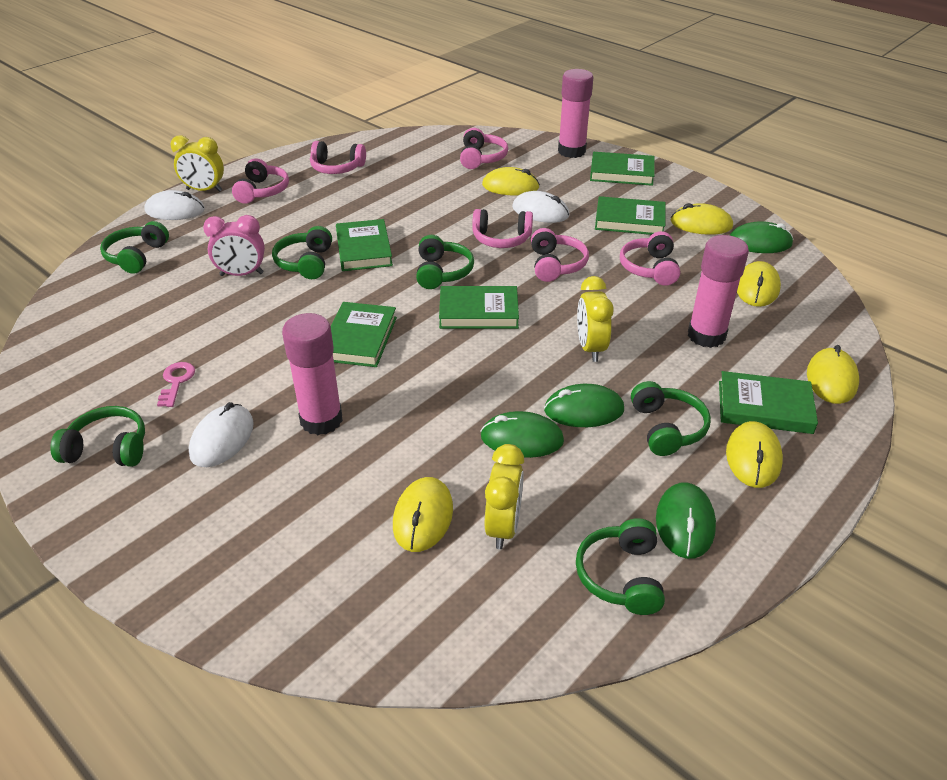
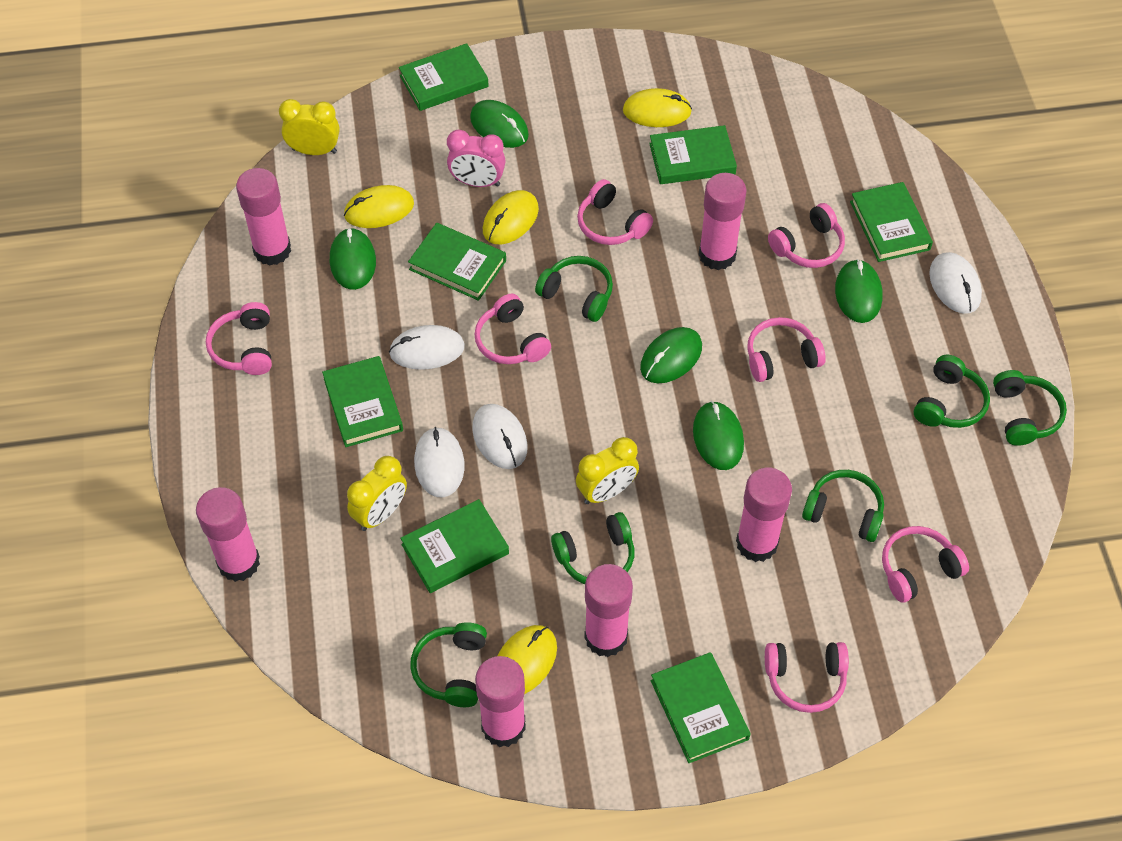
green book: [331,302,397,367] [336,219,393,271] [439,286,519,329] [590,152,655,186] [595,196,666,235] [719,371,818,434] = 6 -> [322,356,403,447] [399,43,489,111] [400,499,509,593] [408,223,506,301] [649,125,737,184] [651,652,751,763] [850,182,933,262] = 7
green mouse: [480,411,564,458] [544,384,624,427] [656,482,716,559] [730,221,793,253] = 4 -> [330,228,376,290] [470,100,529,148] [640,327,702,383] [693,401,744,470] [835,259,883,323] = 5
pink glue stick: [282,313,343,435] [558,69,593,158] [688,235,749,348] = 3 -> [196,487,260,582] [236,168,291,266] [475,656,526,747] [584,564,633,657] [698,173,747,270] [736,468,792,562] = 6
pink headphones: [232,158,289,204] [310,141,366,174] [460,128,508,169] [472,209,533,248] [531,228,589,282] [620,231,680,286] = 6 -> [206,302,272,375] [474,294,551,364] [577,179,653,245] [747,317,826,382] [765,642,849,713] [768,203,845,268] [882,526,969,603] = 7
pink key: [157,362,195,407] = 1 -> none = 0
white mouse: [144,190,205,220] [189,402,254,467] [512,191,569,223] = 3 -> [389,325,465,370] [414,427,465,497] [472,404,528,469] [929,252,982,314] = 4
yellow mouse: [393,477,453,552] [482,167,540,196] [671,203,733,235] [726,421,783,488] [737,261,781,307] [807,345,859,404] = 6 -> [344,185,414,228] [483,190,539,244] [497,625,557,694] [623,88,692,127] = 4

